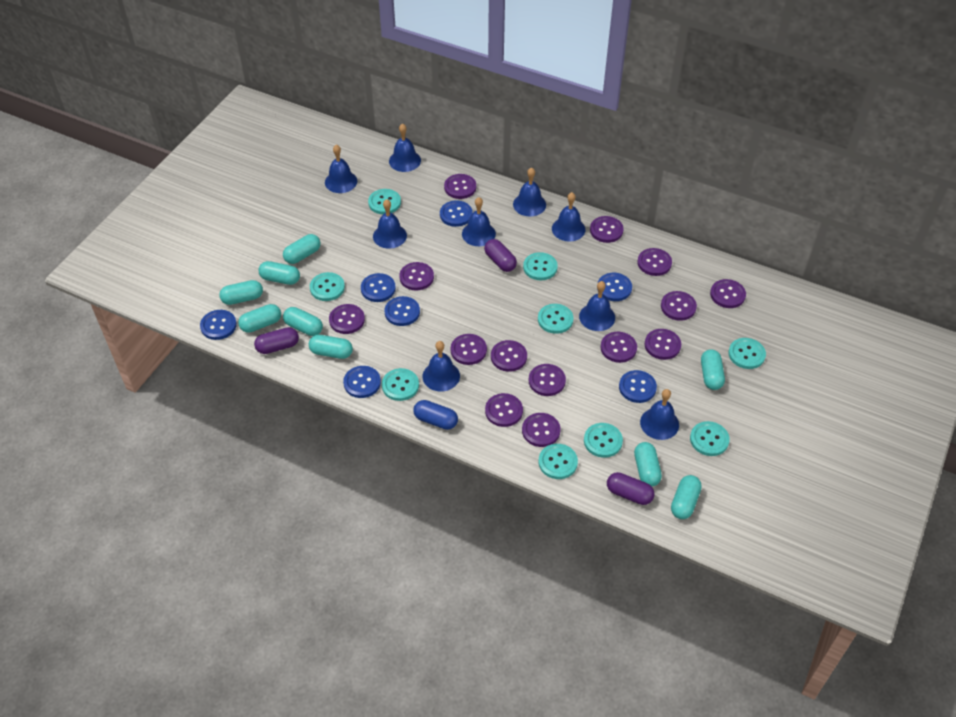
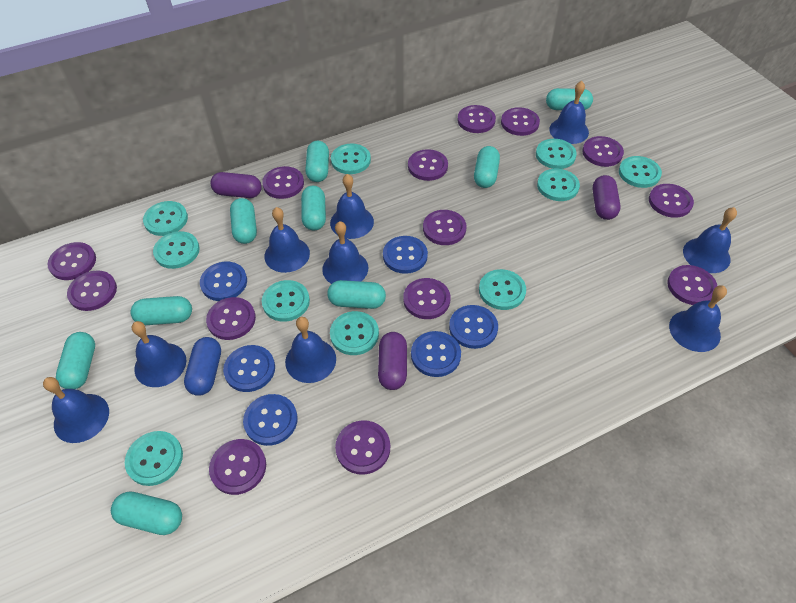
blue button: [200,310,237,340] [343,366,381,398] [361,273,396,302] [384,296,420,326] [440,201,473,227] [597,273,632,301] [619,370,657,403] = 7 -> [200,261,247,301] [223,345,275,392] [243,394,298,446] [383,236,428,274] [411,331,461,377] [449,305,498,349] = 6
turquoise button: [310,272,345,301] [368,189,401,214] [382,368,419,401] [523,252,558,280] [538,304,574,334] [539,444,578,479] [584,423,623,458] [690,421,730,456] [728,338,766,369] = 9 -> [125,431,183,486] [143,201,188,236] [153,231,200,269] [262,280,310,322] [330,311,379,355] [331,144,371,174] [479,269,526,310] [536,139,577,169] [537,169,580,201] [619,156,662,188] = 10

